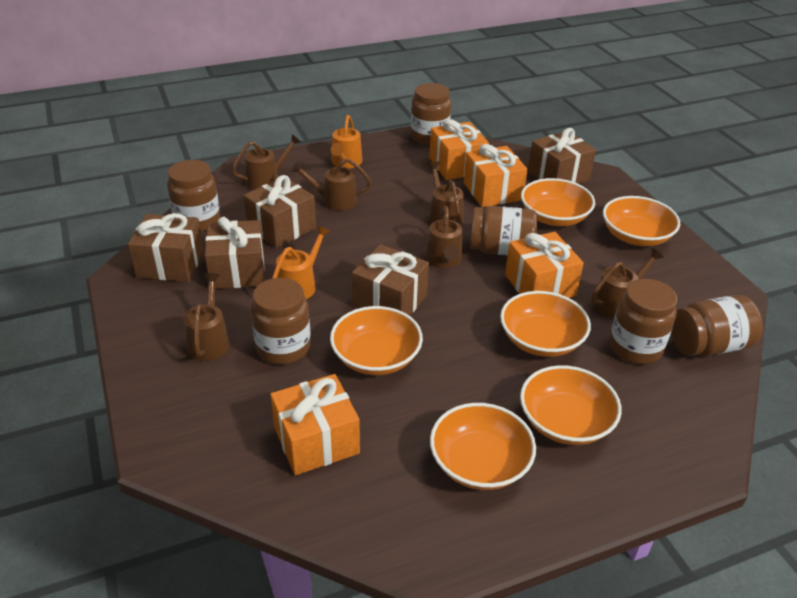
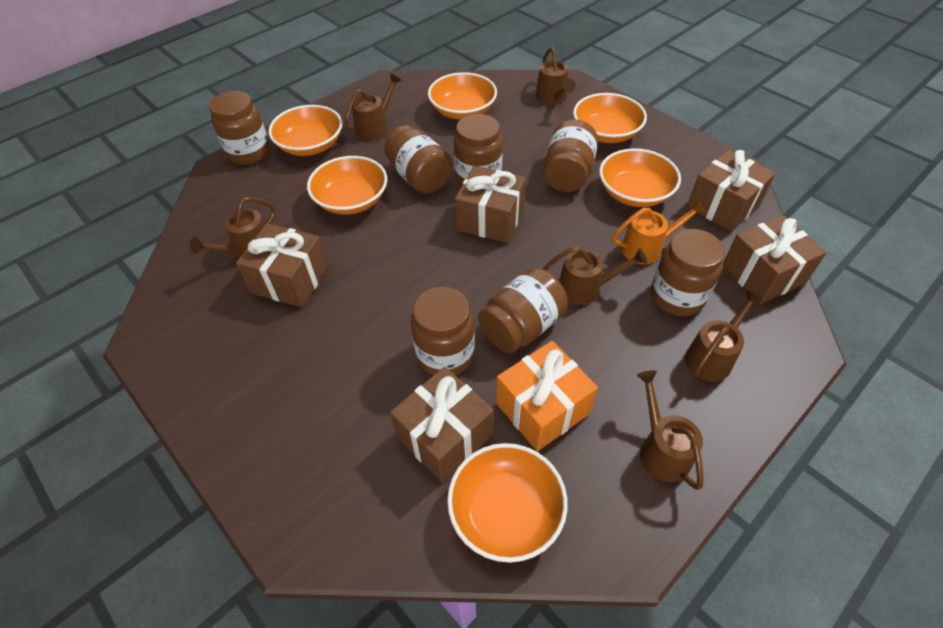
brown jar: [167,160,220,232] [251,278,311,365] [411,83,451,145] [470,206,537,256] [610,279,678,364] [671,295,763,357] = 6 -> [209,91,270,165] [384,125,453,194] [411,287,475,376] [454,114,503,186] [478,267,568,353] [544,119,598,192] [651,229,725,316] = 7
orange gift: [270,374,360,475] [429,119,489,180] [464,144,528,208] [505,232,584,298] = 4 -> [496,341,598,451] = 1
orange watering can: [272,225,330,299] [331,115,362,168] = 2 -> [612,200,705,264] = 1

